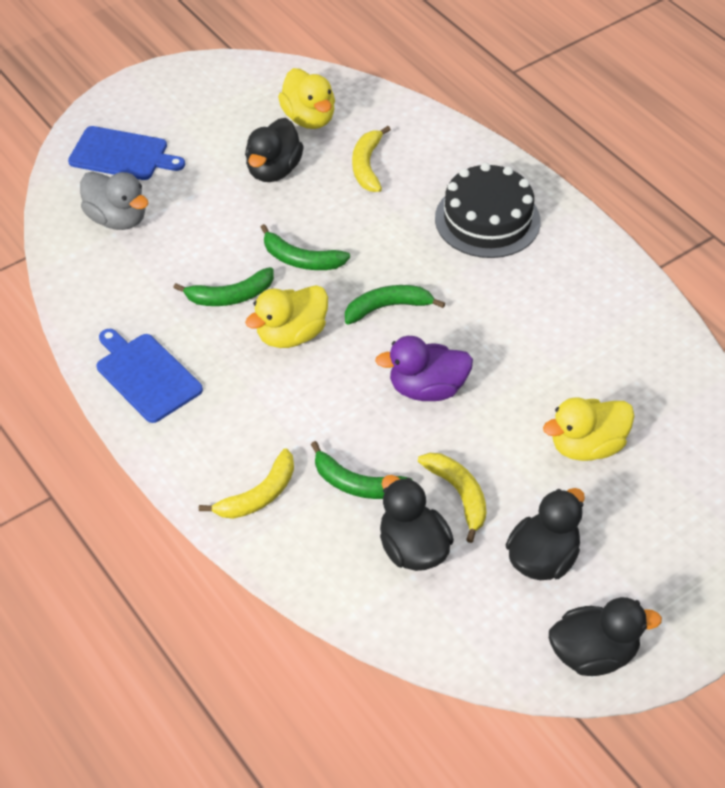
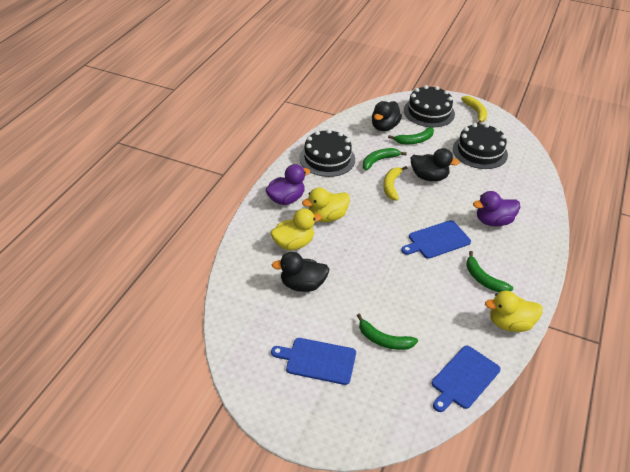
black cake: [435,163,541,258] = 1 -> [300,129,355,177] [404,85,455,127] [453,123,508,169] = 3
black duck: [245,118,304,182] [380,475,454,571] [506,488,585,580] [549,597,662,676] = 4 -> [272,252,329,292] [372,101,402,131] [411,148,460,181] = 3
blue cutting board: [68,126,185,180] [96,329,203,423] = 2 -> [271,338,356,385] [401,220,471,259] [432,346,501,412] = 3
grey duck: [80,171,149,230] = 1 -> none = 0
purple duck: [375,336,473,401] = 1 -> [266,164,310,205] [473,191,520,226] = 2
yellow banana: [199,448,294,519] [352,126,391,192] [418,453,486,543] = 3 -> [383,166,407,201] [461,96,487,124] = 2

